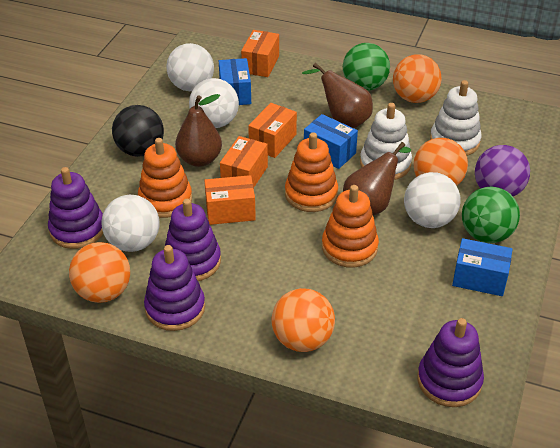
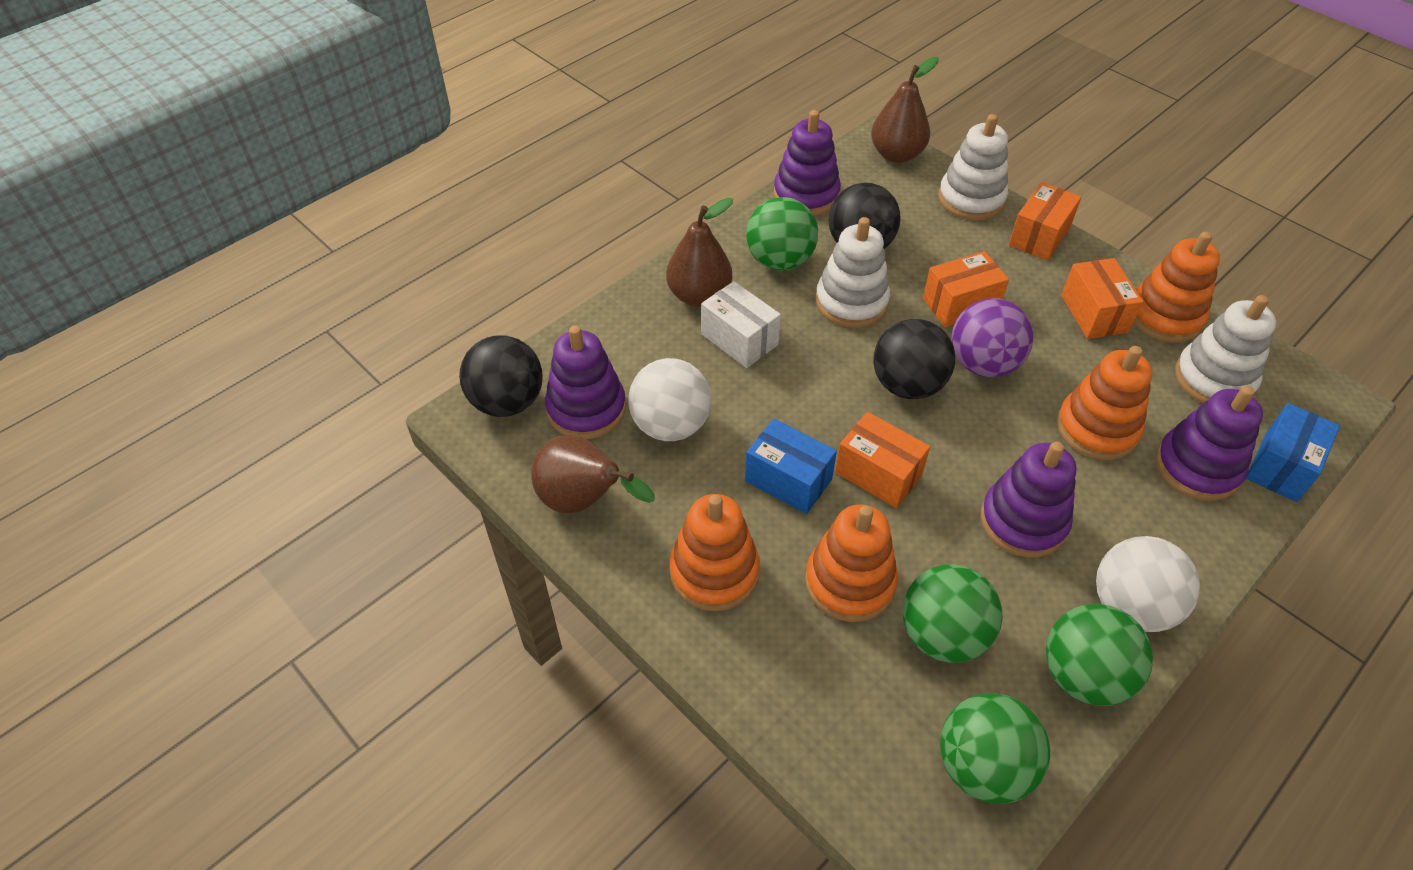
black ball: [112,105,164,157] = 1 -> [459,335,543,417] [829,183,901,249] [873,319,955,399] = 3
blue box: [219,58,251,105] [304,114,358,169] [452,238,513,296] = 3 -> [745,419,837,514] [1246,403,1340,502] = 2
green ball: [343,43,390,91] [462,186,520,243] = 2 -> [746,197,818,271] [903,564,1003,663] [940,693,1050,804] [1046,604,1153,706] = 4
orange ball: [69,242,130,303] [272,288,335,352] [393,54,441,103] [414,138,468,186] = 4 -> none = 0
orange stacking toy: [138,138,192,218] [285,132,338,212] [322,185,379,268] = 3 -> [670,494,760,611] [805,504,898,622] [1057,346,1152,460] [1134,232,1220,343] = 4
white ball: [102,195,160,252] [166,43,214,91] [189,78,239,128] [404,172,461,228] = 4 -> [628,358,711,441] [1096,536,1200,632] = 2
white box: none = 0 -> [701,281,781,368] = 1
white stacking toy: [360,103,412,180] [430,80,481,156] = 2 -> [816,217,890,328] [938,114,1008,220] [1175,295,1276,403] = 3

